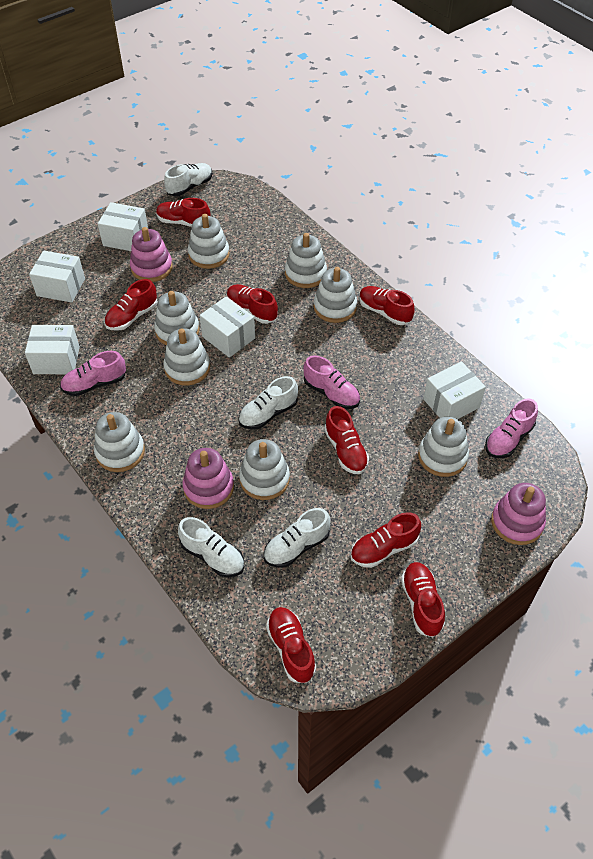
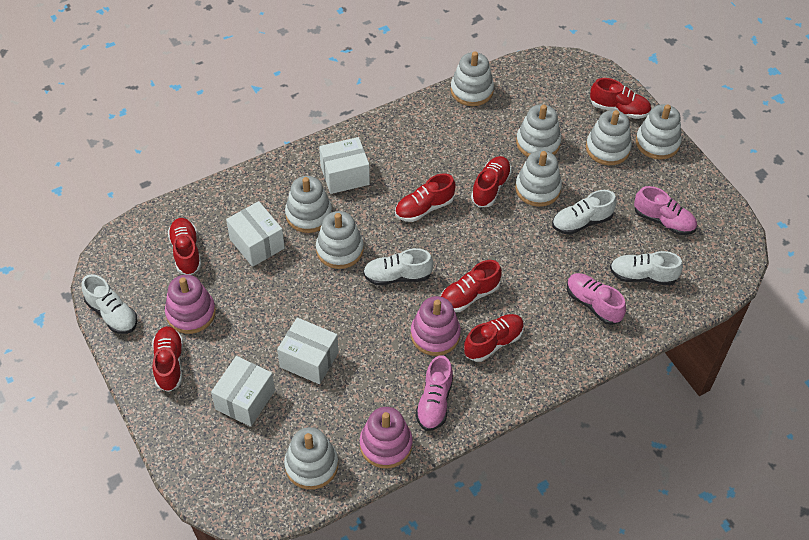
red shoe: [104,279,158,331] [156,198,210,227] [227,284,278,324] [266,607,316,683] [324,406,369,474] [350,512,421,568] [359,286,415,325] [401,562,445,637] = 8 -> [152,326,183,392] [168,218,201,275] [395,174,456,222] [440,260,502,312] [464,314,524,362] [471,156,512,207] [590,78,651,119] = 7
white box: [25,325,80,374] [29,251,85,303] [98,202,148,251] [199,296,255,358] [423,361,486,419] = 5 -> [211,356,275,427] [226,201,285,267] [277,317,339,384] [319,137,370,194] = 4

